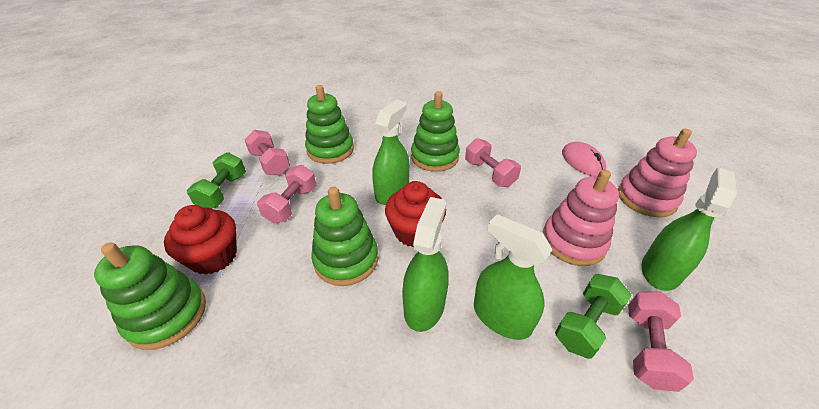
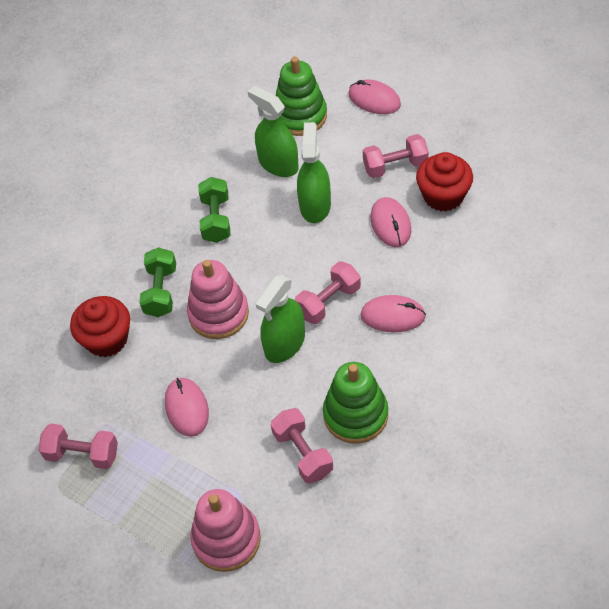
green spray bottle: [372,100,410,205] [402,197,448,332] [474,214,553,340] [642,167,737,291] = 4 -> [248,86,299,177] [255,275,305,363] [297,122,331,223] = 3
green stacking toy: [94,243,206,350] [305,85,354,164] [311,187,378,286] [411,91,460,172] = 4 -> [276,57,327,136] [323,362,388,443] = 2
pink mouse: [562,142,606,177] = 1 -> [165,378,209,437] [349,80,401,114] [360,295,426,332] [370,197,411,247] = 4

